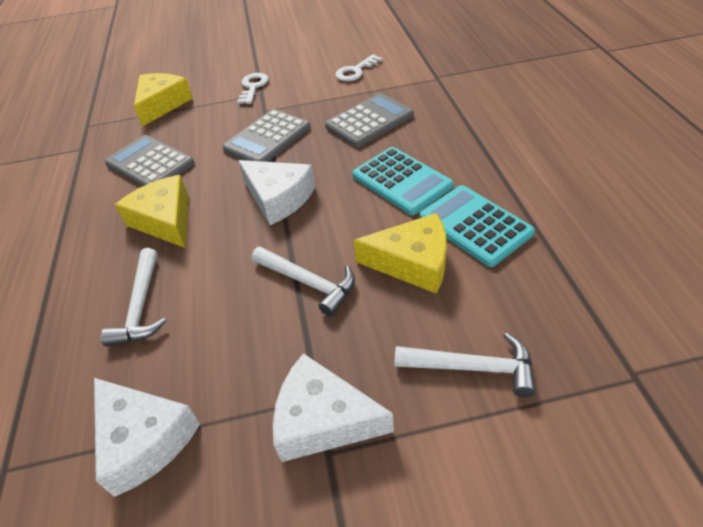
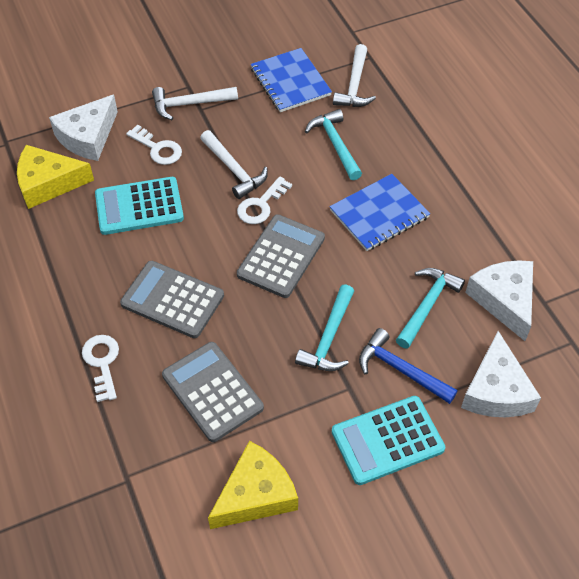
blue hammer: none = 0 -> [359,328,458,404] = 1
blue notebook: none = 0 -> [251,48,332,112] [330,174,430,251] = 2
turquoise hammer: none = 0 -> [295,284,354,371] [305,109,362,180] [396,268,465,349] = 3
white key: [237,73,269,104] [336,54,383,81] = 2 -> [82,335,119,402] [126,124,182,165] [237,177,292,224] = 3
yellow cheese: [115,175,189,248] [134,73,193,127] [354,213,447,294] = 3 -> [17,145,94,209] [208,441,298,529] = 2

